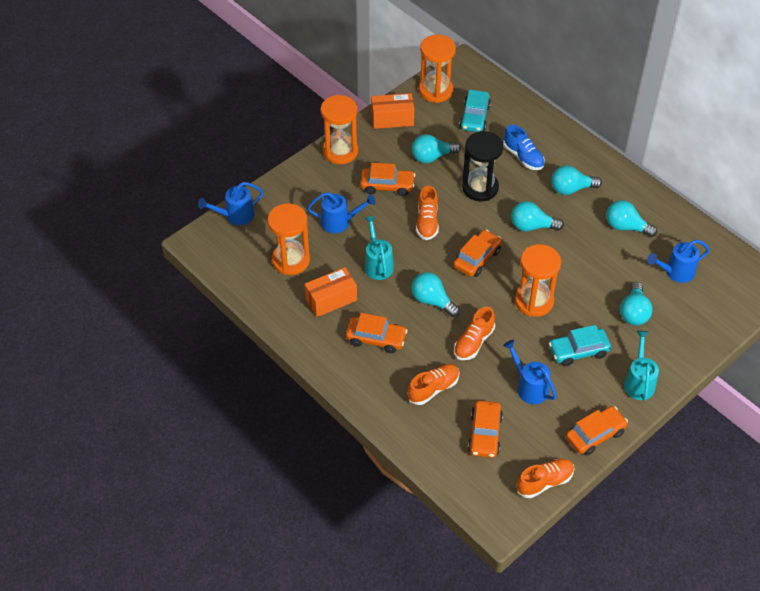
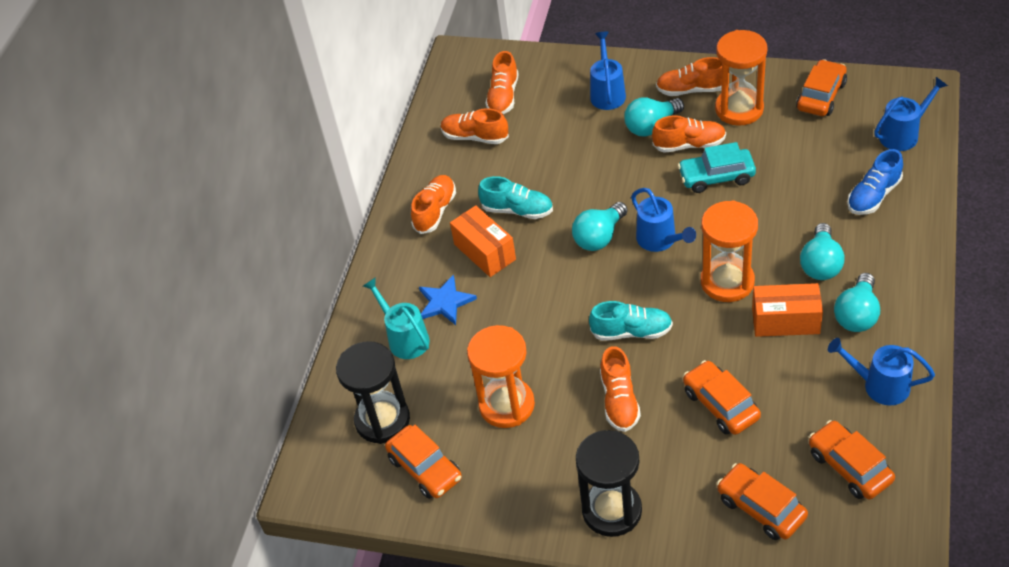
black hourglass: [462,131,503,201] = 1 -> [336,341,410,444] [576,430,642,537] = 2
blue star: none = 0 -> [419,274,477,325] = 1
orange hourglass: [267,203,310,275] [321,95,358,164] [419,35,456,103] [515,244,561,317] = 4 -> [467,325,535,428] [701,200,758,302] [715,30,767,126] = 3
orange shoe: [408,364,460,405] [416,186,439,240] [454,307,495,360] [517,459,574,498] = 4 -> [411,175,456,234] [441,108,509,144] [485,51,519,114] [600,346,641,432] [652,115,726,153] [656,57,722,96] = 6
turquoise car: [459,90,491,132] [549,325,611,366] = 2 -> [678,142,756,193] = 1
turquoise light bulb: [411,272,460,317] [412,134,461,163] [511,201,564,231] [551,165,602,195] [606,200,657,237] [620,282,653,325] = 6 -> [572,202,628,251] [624,97,684,137] [800,223,844,280] [834,273,880,332] = 4
turquoise shoe: none = 0 -> [478,176,553,219] [589,301,673,341] = 2
turquoise watering can: [365,216,394,280] [624,331,659,401] = 2 -> [363,277,430,359] = 1

